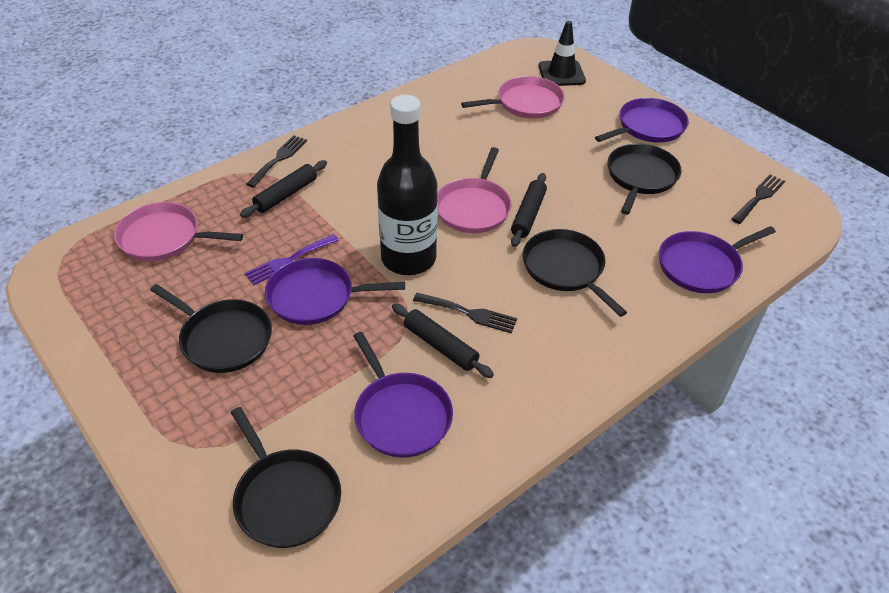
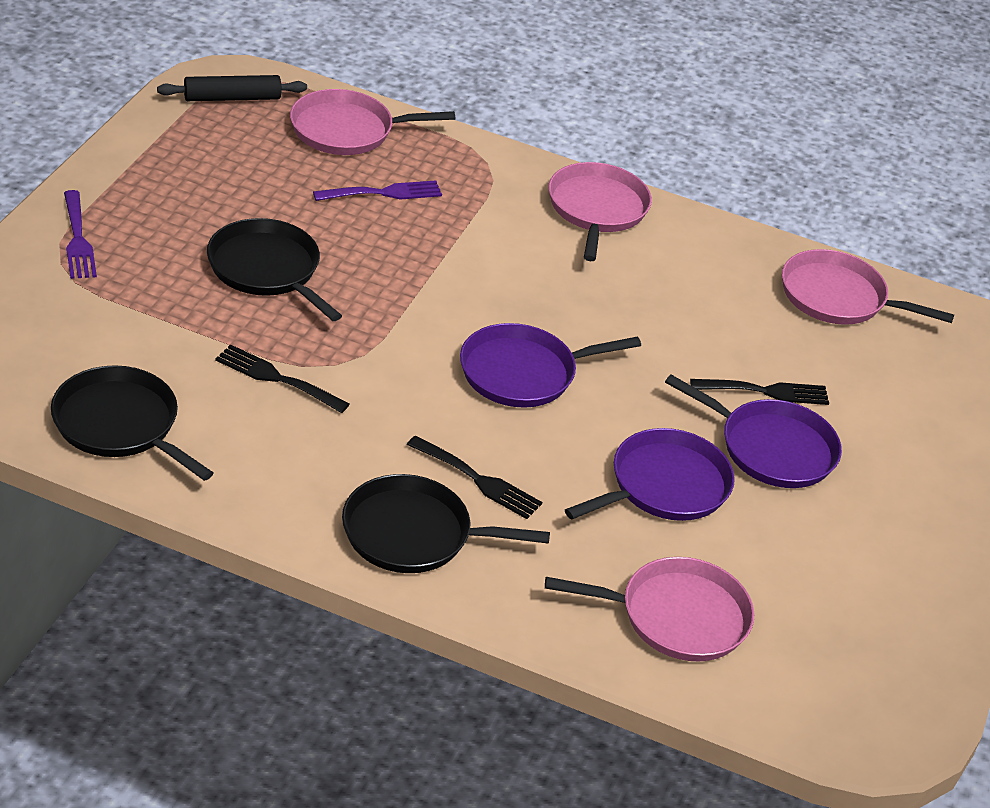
black bottle: [377,95,438,275] = 1 -> none = 0
black pan: [150,284,272,373] [231,407,341,548] [523,229,627,317] [607,144,682,215] = 4 -> [51,365,214,481] [207,218,342,321] [342,474,550,573] = 3
black rolling pin: [240,160,327,218] [392,303,494,378] [511,173,547,247] = 3 -> [157,75,307,101] = 1
black traffic cone: [538,21,586,86] = 1 -> none = 0
pink pan: [114,202,243,261] [437,147,512,233] [461,76,565,119] = 3 -> [290,89,455,155] [545,557,754,662] [548,162,652,261] [782,249,954,325] = 4
purple fork: [245,234,339,285] = 1 -> [64,190,97,279] [313,180,442,201] = 2
purple pan: [265,258,405,325] [353,332,453,458] [595,98,689,143] [659,226,776,293] = 4 -> [460,323,641,408] [565,428,735,521] [665,375,842,488] = 3

